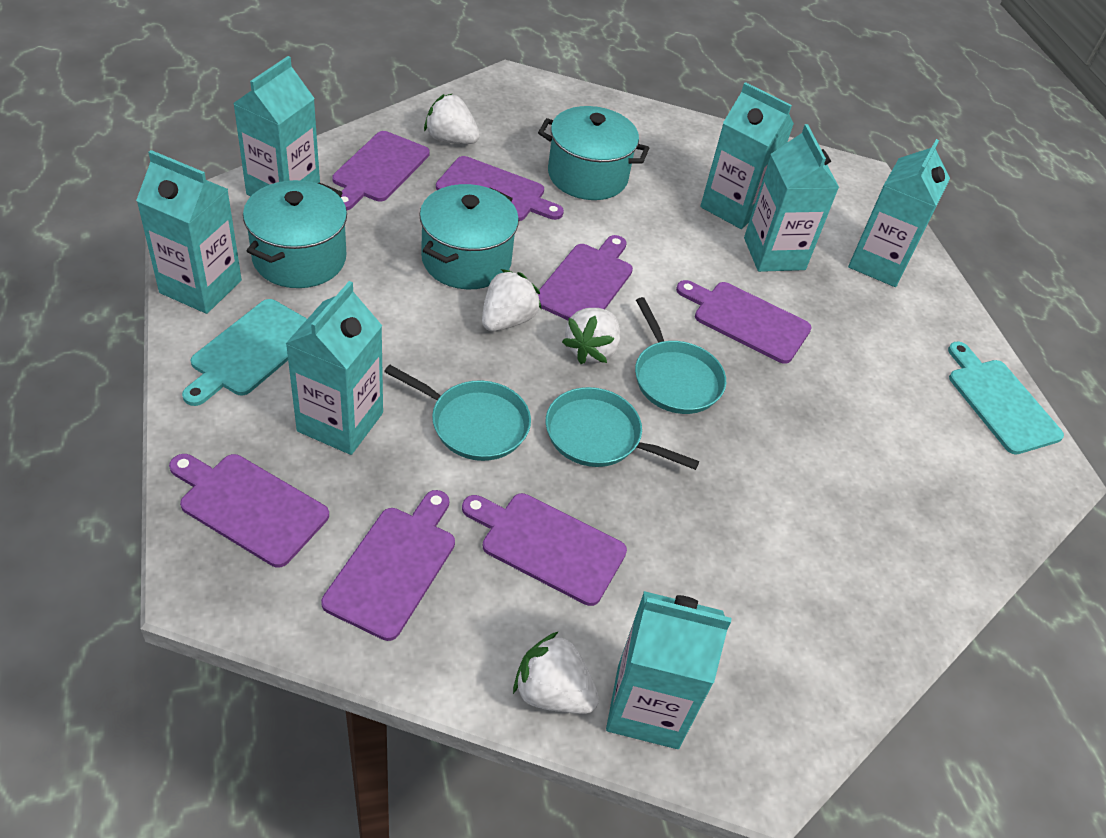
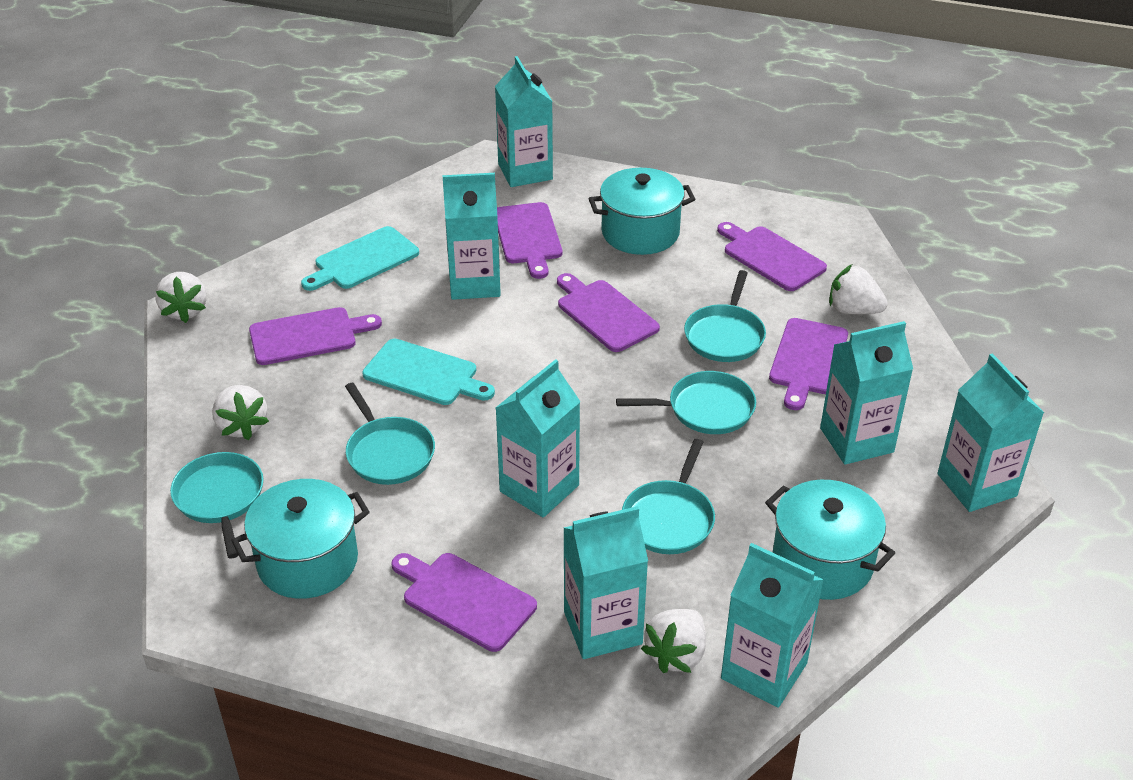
purple cutting board: [169,454,329,567] [321,490,455,641] [332,131,430,210] [436,156,564,221] [462,493,627,606] [538,235,633,320] [676,280,812,364] = 7 -> [249,307,382,365] [391,553,537,652] [497,202,562,279] [557,273,660,352] [717,222,827,291] [769,318,848,410] = 6
turquoise pan: [384,365,531,461] [546,387,699,470] [635,297,726,414] = 3 -> [170,452,264,558] [345,383,435,485] [616,371,756,434] [622,439,715,554] [684,270,766,362] = 5

